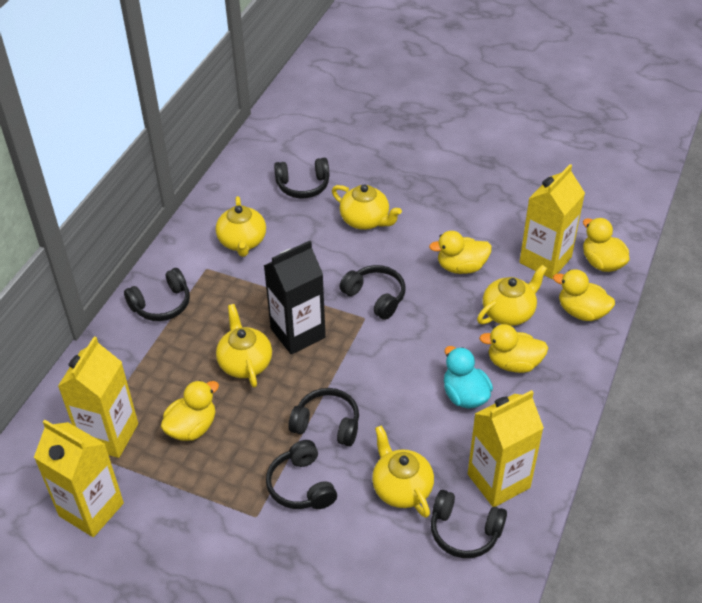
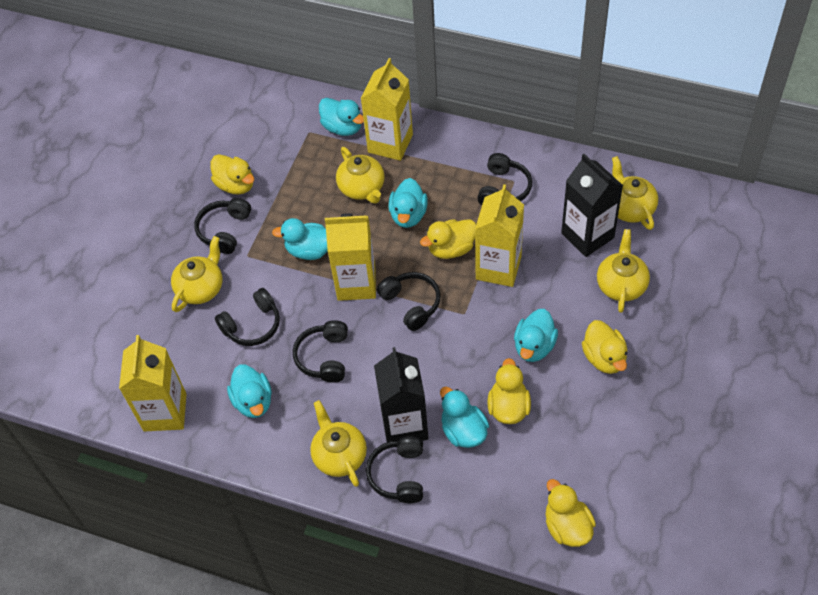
black carton: [264,241,326,354] = 1 -> [374,347,429,442] [561,154,623,257] = 2
turquoise duck: [444,346,493,409] = 1 -> [227,364,272,418] [272,218,328,260] [319,98,364,136] [388,178,428,228] [440,387,489,448] [514,309,558,362] = 6

